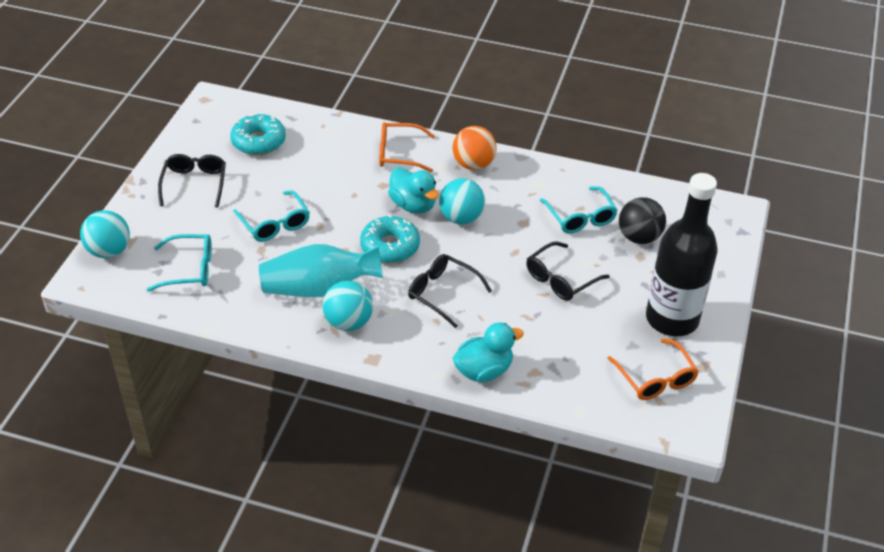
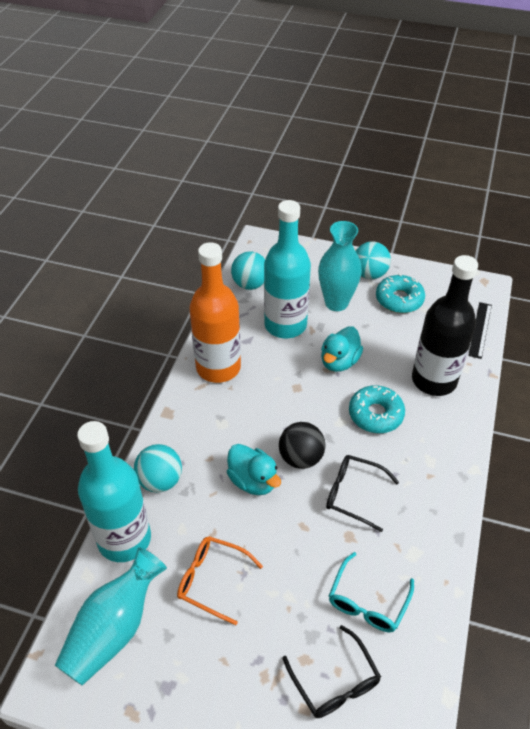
black glasses: [158,154,226,208] [408,254,492,328] [526,241,609,301] = 3 -> [282,625,381,718] [326,455,399,532] = 2
black ruler: none = 0 -> [468,302,492,359] = 1
orange ball: [453,126,497,170] = 1 -> none = 0
orange bottle: none = 0 -> [190,242,241,383] = 1
orange glasses: [379,122,435,172] [607,339,699,400] = 2 -> [177,536,263,625] = 1
turquoise bottle: none = 0 -> [77,421,151,562] [264,200,311,338] = 2
turquoise glasses: [147,234,212,292] [233,190,310,242] [540,186,618,233] = 3 -> [329,552,414,632] = 1
turquoise vase: [259,244,383,297] = 1 -> [55,547,167,686] [318,221,362,311] = 2

